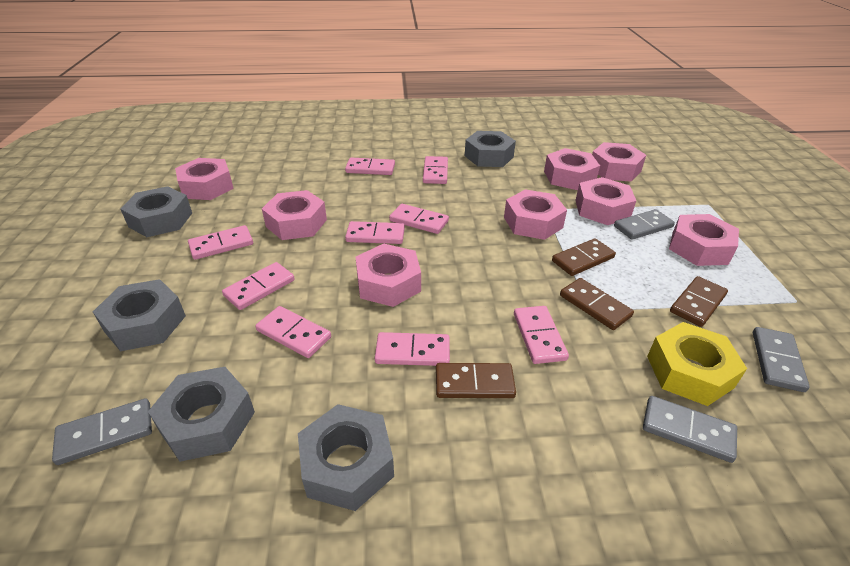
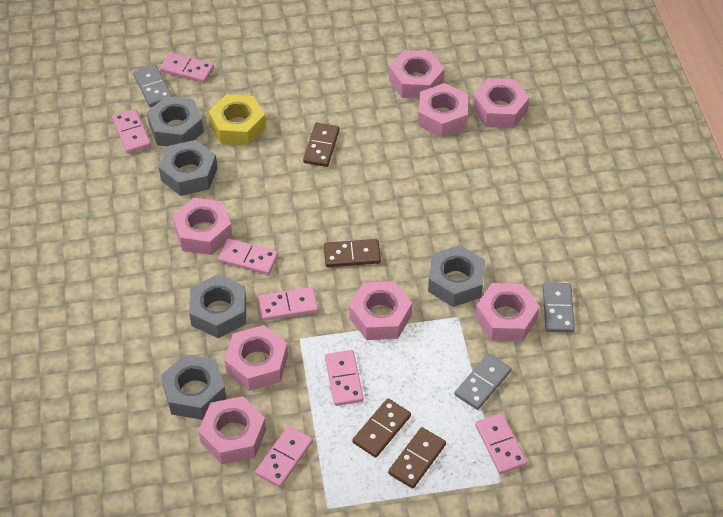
grey domino: [52,398,152,465] [614,209,675,240] [643,396,737,463] [753,327,810,392] = 4 -> [133,65,173,107] [455,354,512,410] [543,283,575,333] = 3
pink domino: [188,225,253,260] [222,262,295,310] [255,306,331,358] [345,158,395,175] [345,221,405,244] [375,332,450,366] [389,204,449,234] [423,156,448,184] [514,306,569,364] = 9 -> [112,109,151,153] [160,52,214,83] [218,238,278,275] [255,426,313,487] [258,287,318,321] [325,350,364,406] [475,413,527,474] = 7

